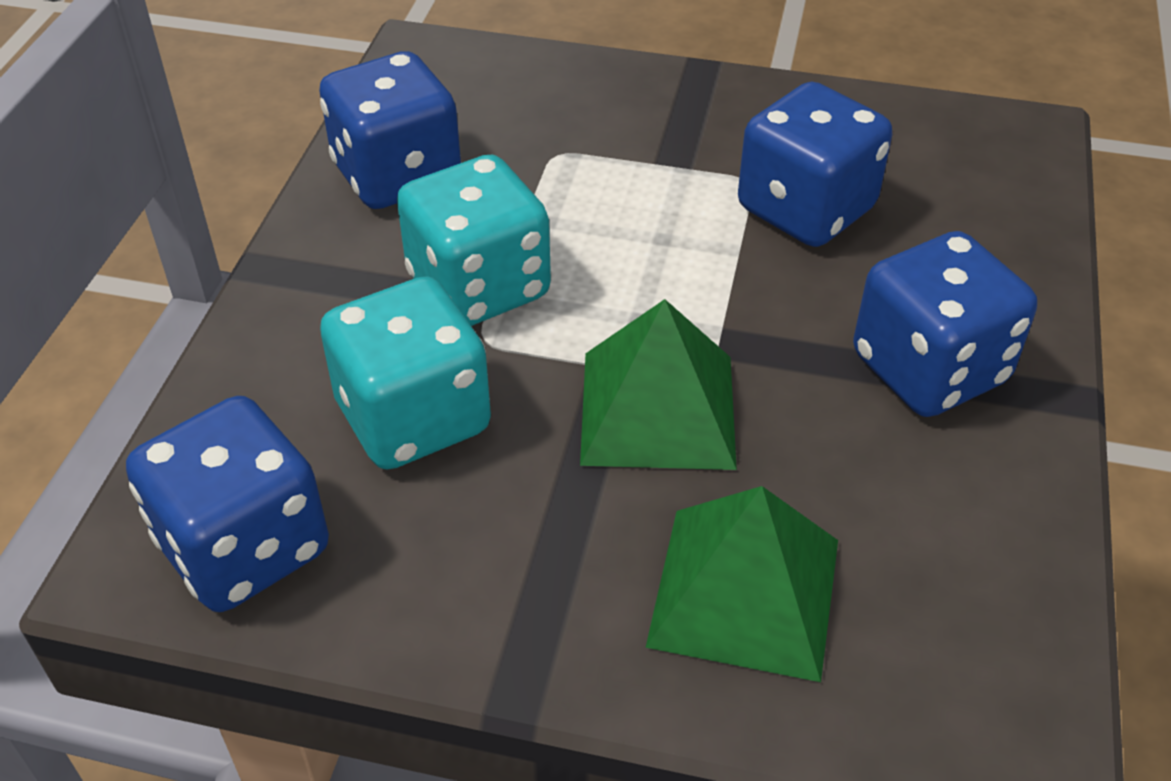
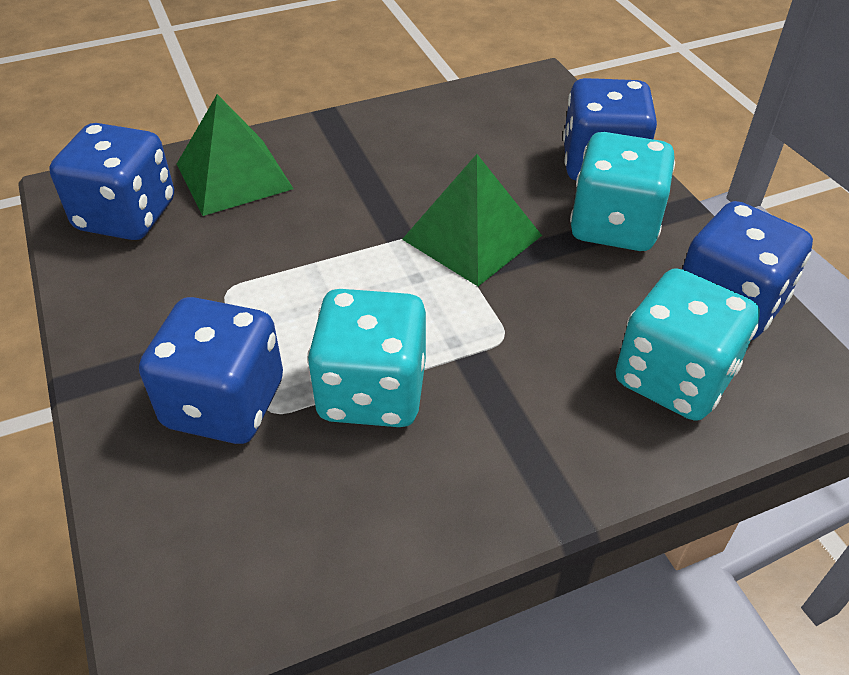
turquoise dice: [320,277,491,470] [397,154,551,326] = 2 -> [307,289,426,427] [570,132,675,251] [615,268,760,421] = 3

